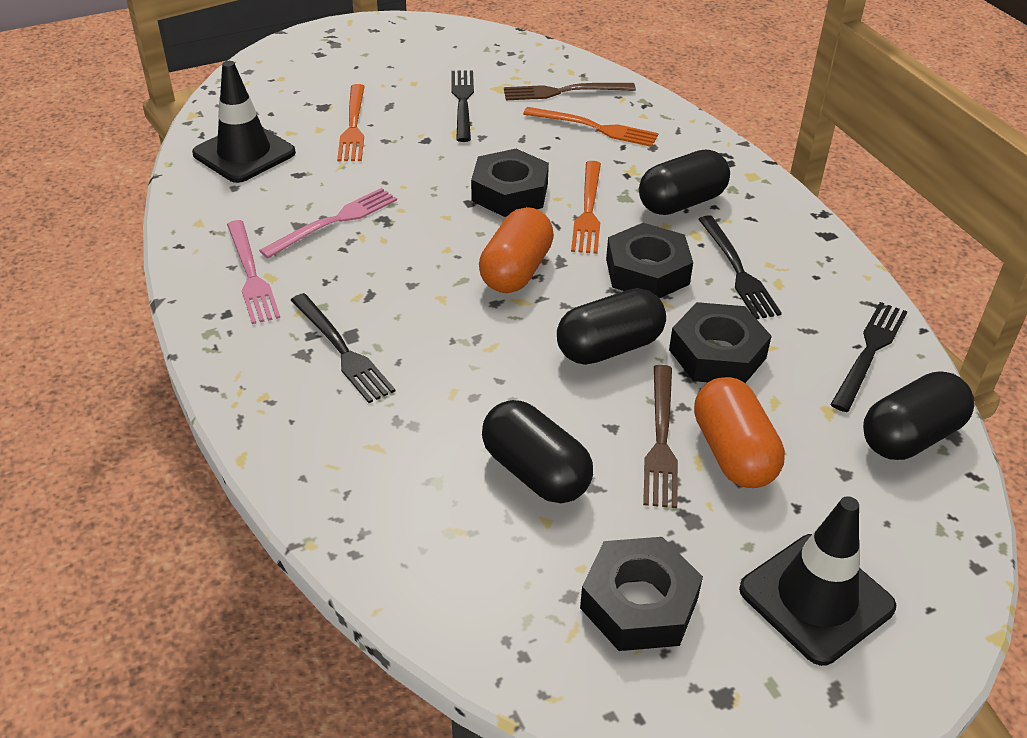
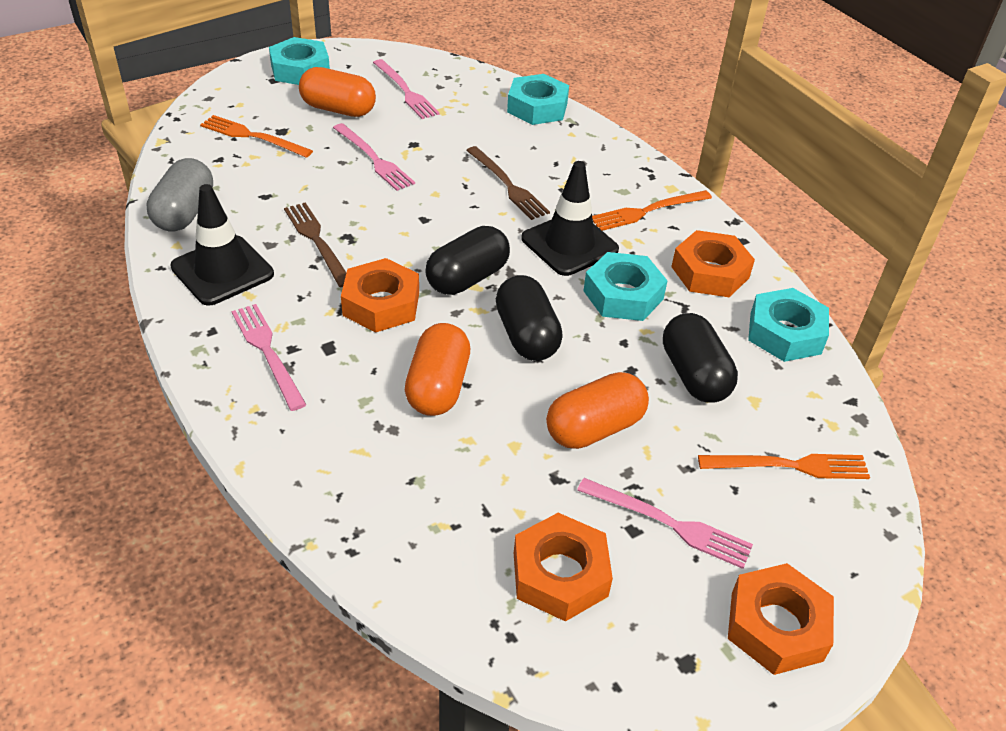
black capsule: [482,400,593,503] [557,288,666,365] [639,150,730,215] [863,371,975,460] = 4 -> [425,226,510,295] [496,275,563,361] [663,313,738,403] = 3
black fork: [290,293,395,403] [451,70,474,142] [698,215,782,319] [830,302,908,412] = 4 -> none = 0
black nut: [471,149,549,217] [580,537,703,651] [606,223,693,299] [669,302,772,383] = 4 -> none = 0
grey capsule: none = 0 -> [146,158,213,232] = 1
orange capsule: [479,207,554,293] [694,377,785,488] = 2 -> [299,67,376,117] [405,323,470,416] [546,372,649,449] = 3
orange nut: none = 0 -> [341,258,419,332] [514,513,613,622] [671,230,755,297] [728,563,834,675] = 4
pink fork: [227,220,280,324] [259,188,397,258] = 2 -> [232,304,306,411] [333,123,415,191] [373,59,440,119] [577,478,753,569] = 4
turquoise nut: none = 0 -> [269,37,330,85] [507,74,569,125] [583,252,668,321] [748,288,829,362] = 4

